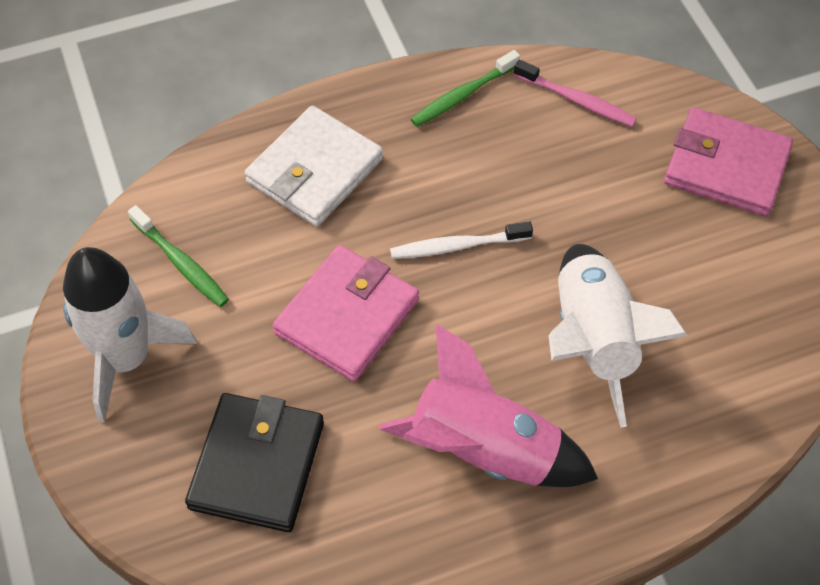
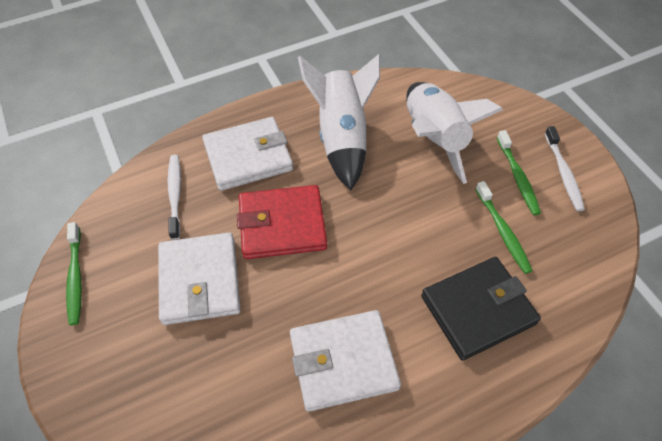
green toothbrush: [128,205,229,307] [411,50,520,127] = 2 -> [66,222,82,325] [475,181,533,274] [497,130,541,215] = 3
pink rocket: [379,324,598,487] = 1 -> none = 0
pink toothbrush: [514,60,637,127] = 1 -> none = 0
pink wallet: [273,245,419,382] [664,107,793,216] = 2 -> none = 0
red wallet: none = 0 -> [237,185,327,259] = 1
white toothbrush: [390,221,533,259] = 1 -> [168,155,181,240] [545,126,585,211] = 2
white wallet: [245,106,383,227] = 1 -> [158,232,241,325] [202,117,293,191] [290,310,401,412] = 3

